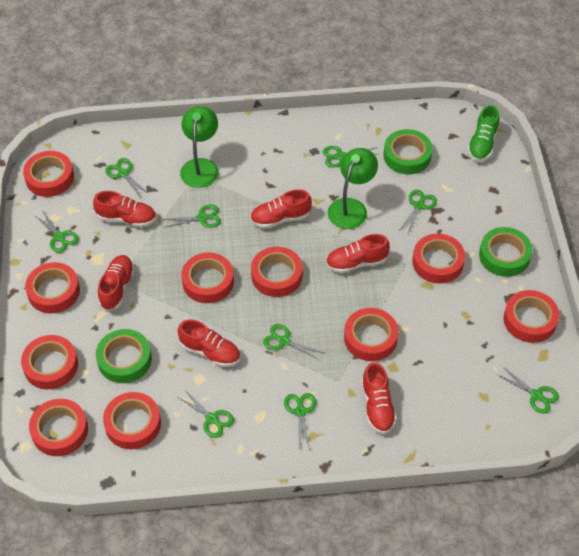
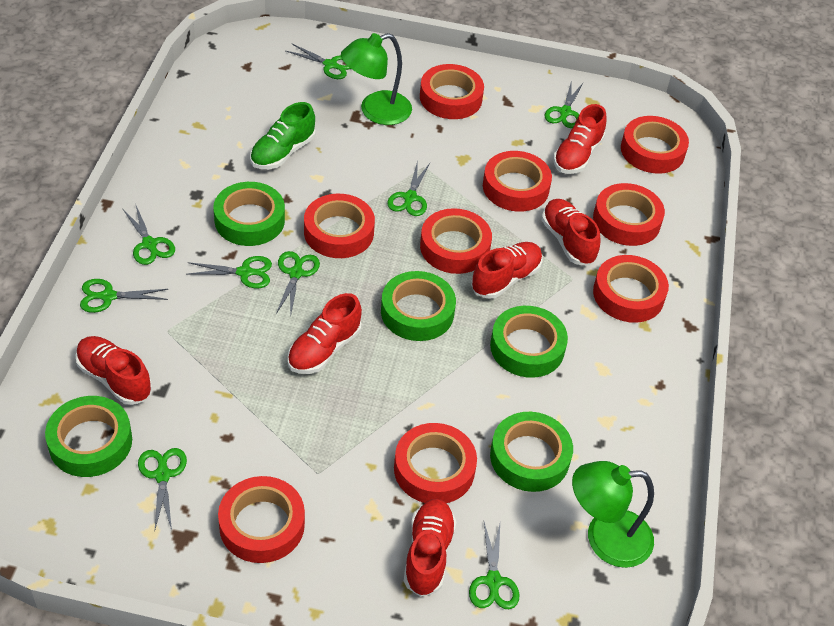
green tape: [96,329,152,383] [384,129,433,174] [479,227,532,277] = 3 -> [45,396,132,477] [213,182,285,246] [381,271,456,341] [490,306,568,378] [490,412,573,492] = 5
red tape: [21,335,78,390] [23,151,74,197] [25,262,80,313] [29,399,88,456] [103,392,161,449] [182,253,234,303] [251,247,303,297] [344,308,398,361] [412,234,465,284] [504,290,559,343] = 10 -> [218,476,305,563] [304,194,375,258] [394,423,477,503] [420,64,484,119] [420,208,492,274] [483,151,552,212] [593,183,665,246] [593,255,669,323] [621,116,689,174] = 9

